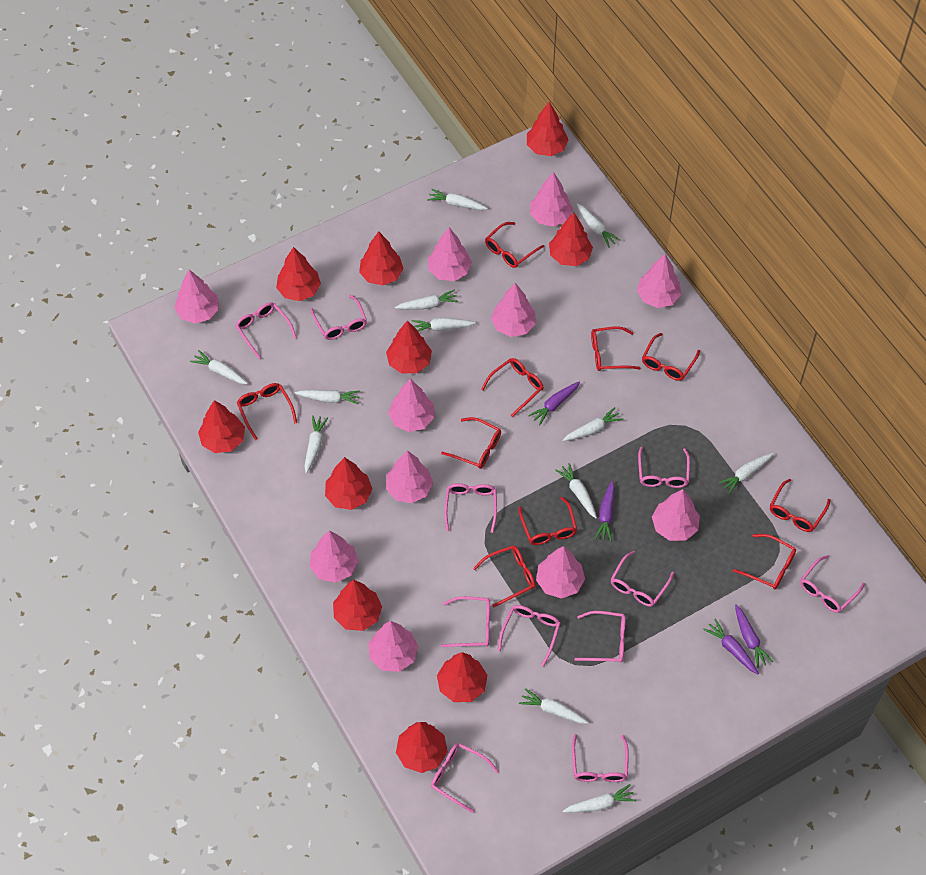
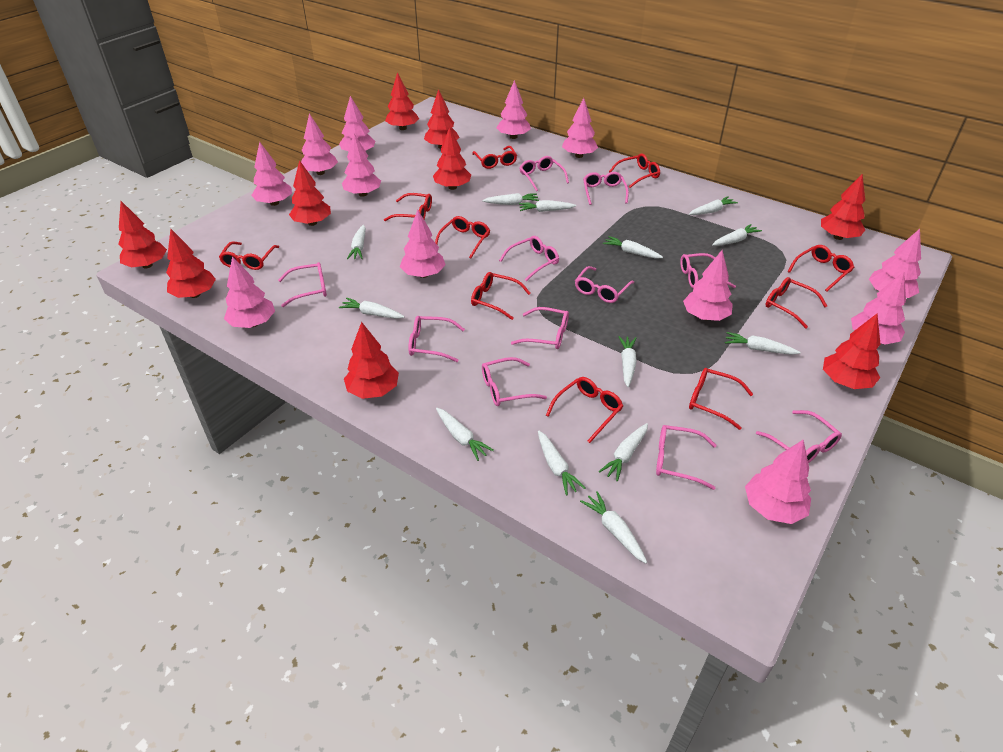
pink tree: [174,270,219,324] [310,530,358,583] [368,621,418,672] [386,450,433,503] [388,379,435,432] [428,228,472,281] [491,283,536,337] [530,172,573,226] [536,546,585,598] [637,254,681,308] [652,489,700,541] = 11 -> [224,256,275,328] [251,142,292,206] [301,113,338,175] [339,96,375,151] [342,134,381,197] [400,209,446,278] [496,80,531,139] [562,98,598,158] [683,250,733,321] [745,440,811,524] [851,272,906,345] [869,229,921,298] = 12
purple carrot: [528,381,580,426] [595,481,615,541] [703,619,759,674] [735,604,773,668] = 4 -> none = 0
red tree: [198,400,245,453] [276,247,321,301] [325,457,372,510] [333,580,382,631] [359,231,404,286] [386,320,432,374] [396,722,448,773] [437,652,487,702] [527,102,569,156] [549,212,593,266] = 10 -> [118,201,167,268] [166,229,216,298] [289,160,331,226] [344,322,399,399] [385,72,419,130] [424,89,459,149] [433,127,471,190] [821,173,865,240] [823,314,881,389] = 9
white carrot: [190,350,248,384] [295,390,360,404] [304,415,328,473] [395,289,458,310] [412,318,476,332] [427,188,488,210] [519,688,589,724] [556,463,597,519] [562,407,623,441] [563,784,636,813] [577,204,620,248] [718,453,774,495] = 12 -> [339,298,405,319] [347,225,366,259] [436,408,494,461] [482,193,539,205] [519,200,576,212] [538,430,585,496] [580,491,647,563] [599,423,648,482] [603,236,663,259] [618,336,637,387] [689,196,738,215] [712,224,762,246] [725,332,801,355] = 13

